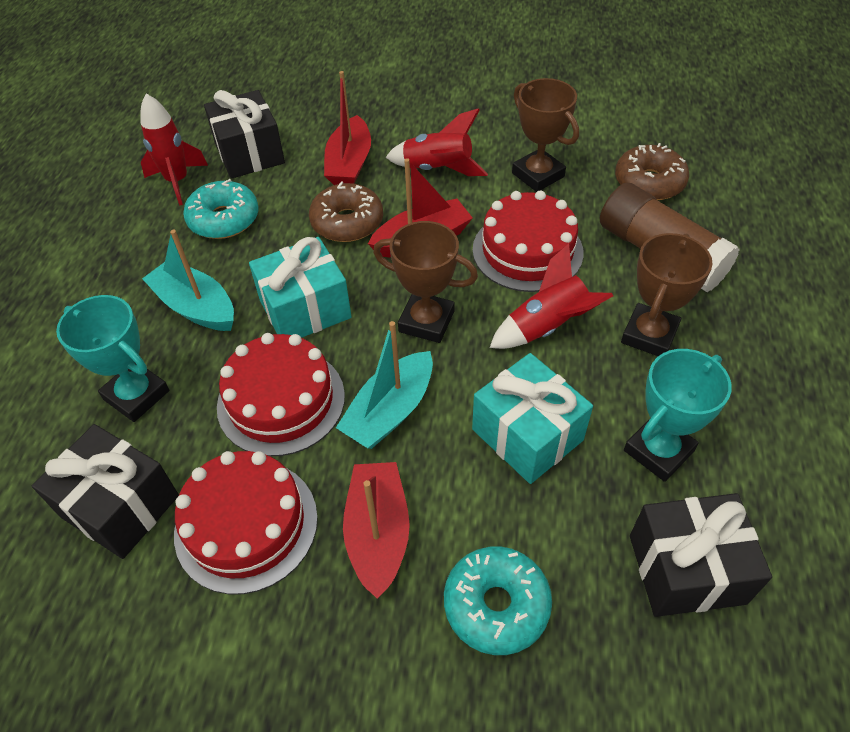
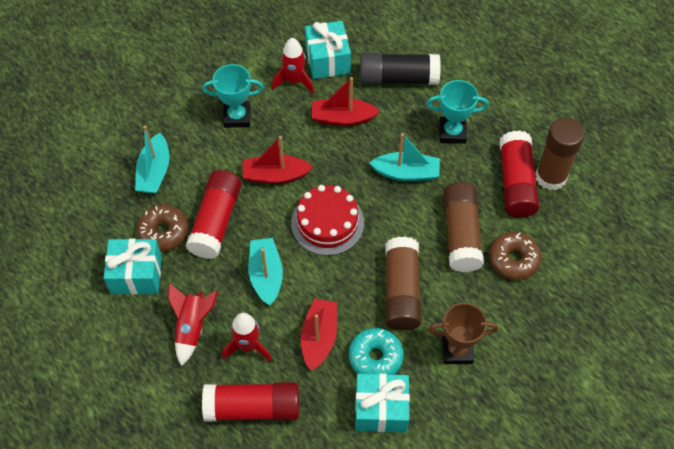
black gift: [32,424,179,559] [204,90,285,179] [630,493,772,617] = 3 -> none = 0
black glue stick: none = 0 -> [360,53,441,85] = 1
brown glue stick: [600,183,740,292] = 1 -> [385,237,422,330] [443,182,484,272] [535,117,585,190] = 3
brown trophy: [373,221,478,343] [512,78,579,192] [621,233,713,356] = 3 -> [428,303,498,364] = 1
red cake: [174,451,318,594] [217,333,345,456] [473,190,584,292] = 3 -> [291,185,364,256] = 1
red glue stick: none = 0 -> [186,170,242,259] [202,382,299,422] [500,131,540,218] = 3
turquoise boat: [142,230,234,331] [336,321,433,449] = 2 -> [135,126,169,194] [248,238,283,305] [370,133,440,181] = 3
turquoise donut: [183,179,259,239] [444,547,552,655] = 2 -> [349,328,404,375] = 1
turquoise gift: [249,237,352,338] [472,353,593,484] = 2 -> [104,238,162,295] [305,21,351,79] [355,373,410,432] = 3

